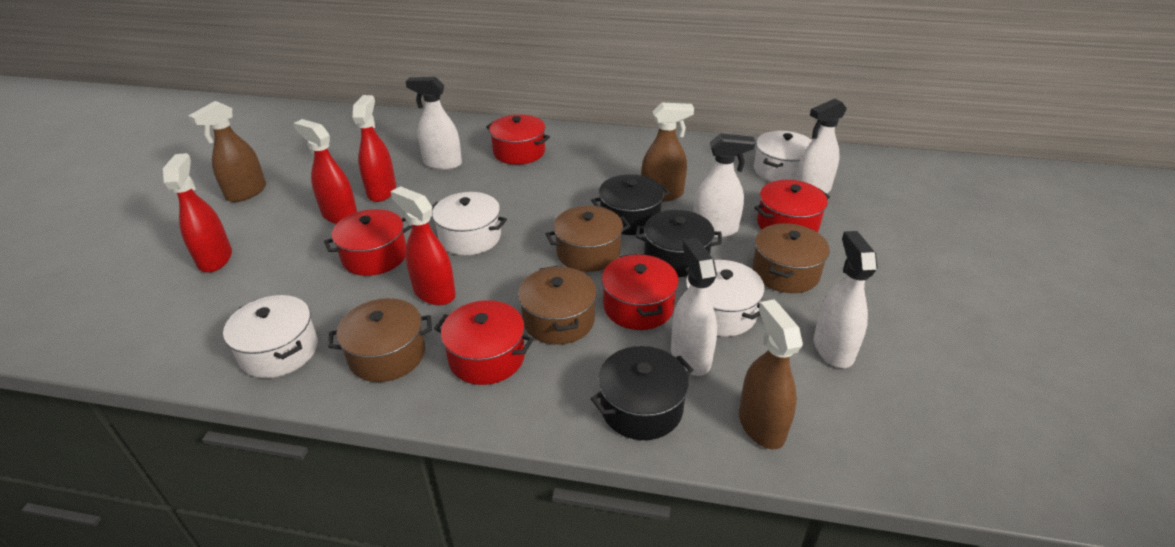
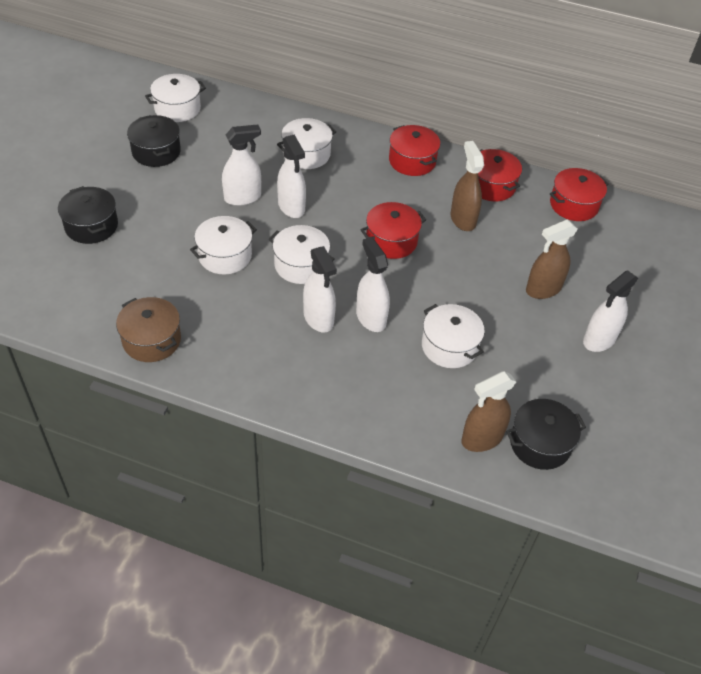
brown pot: [328,298,432,382] [518,266,597,345] [546,206,631,272] [752,223,830,293] = 4 -> [116,297,181,362] = 1
red pot: [324,209,412,276] [434,300,534,385] [486,114,550,165] [602,254,679,330] [754,180,830,232] = 5 -> [360,202,426,259] [389,125,440,176] [478,149,522,201] [550,168,609,221] = 4
red spray bottle: [163,153,232,273] [294,119,357,224] [353,95,396,202] [390,186,456,305] = 4 -> none = 0
white pot: [223,295,318,378] [432,192,507,255] [685,260,765,337] [754,131,812,182] = 4 -> [145,74,206,122] [190,216,257,275] [269,225,335,284] [277,118,336,169] [422,304,485,368] = 5

